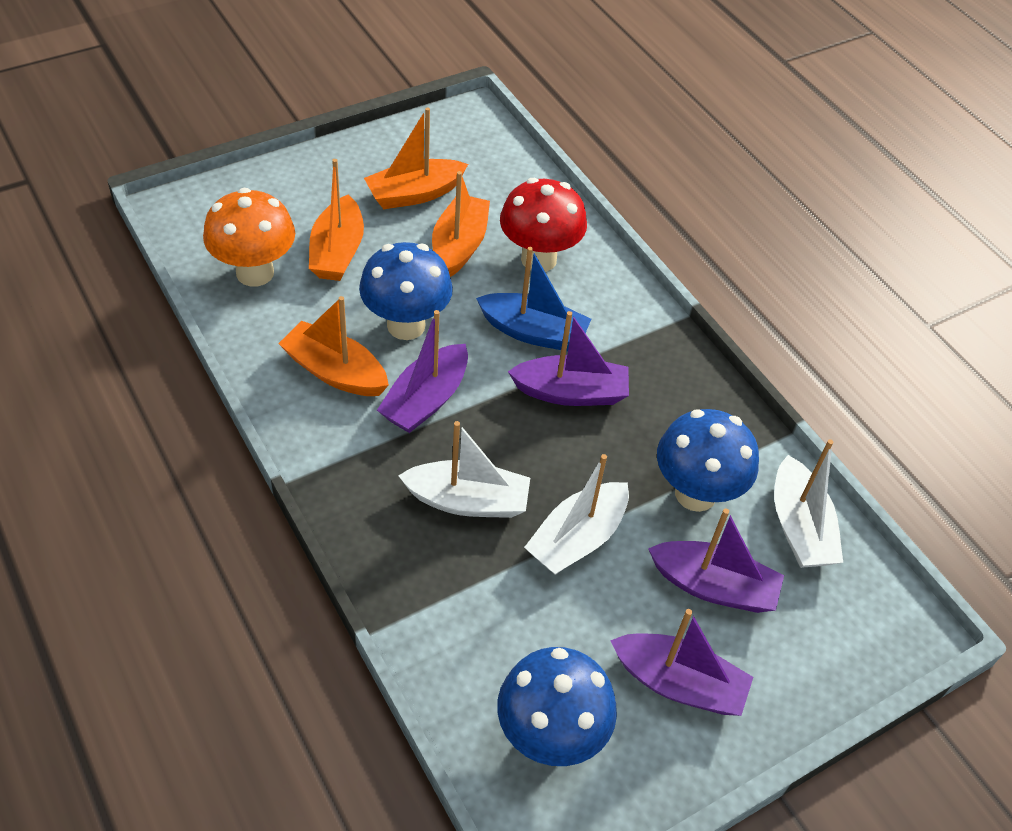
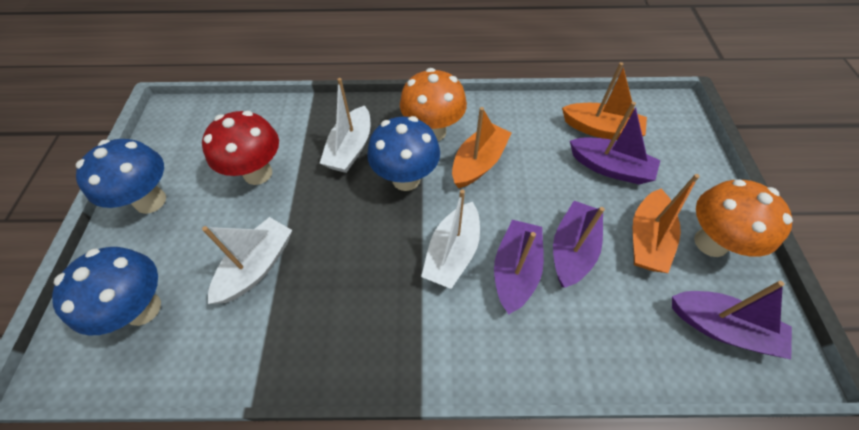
blue boat: [476,247,591,351] = 1 -> none = 0
orange boat: [278,296,389,396] [309,159,364,281] [364,107,468,209] [432,171,490,277] = 4 -> [452,107,511,188] [562,62,647,140] [633,174,700,273] = 3
orange mushroom: [203,188,295,287] = 1 -> [400,68,467,141] [694,179,793,257] = 2

